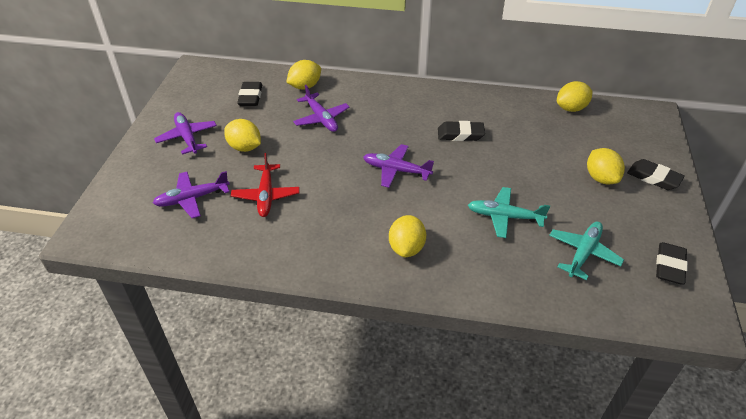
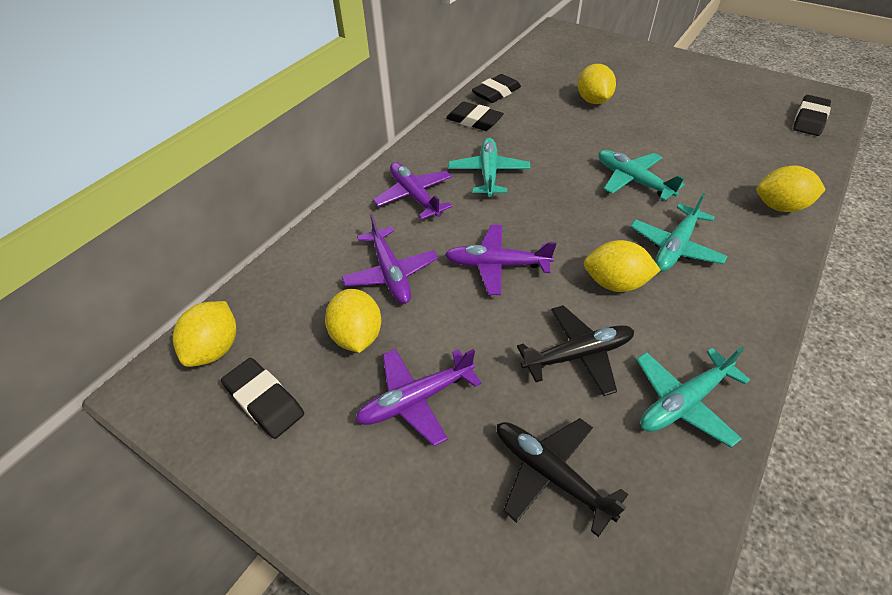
black plane: none = 0 -> [497,418,628,537] [517,305,634,396] = 2
red plane: [231,153,300,217] = 1 -> none = 0
turquoise plane: [468,187,550,238] [549,222,624,280] = 2 -> [448,138,531,197] [598,150,685,201] [630,193,728,272] [636,347,750,448] = 4

